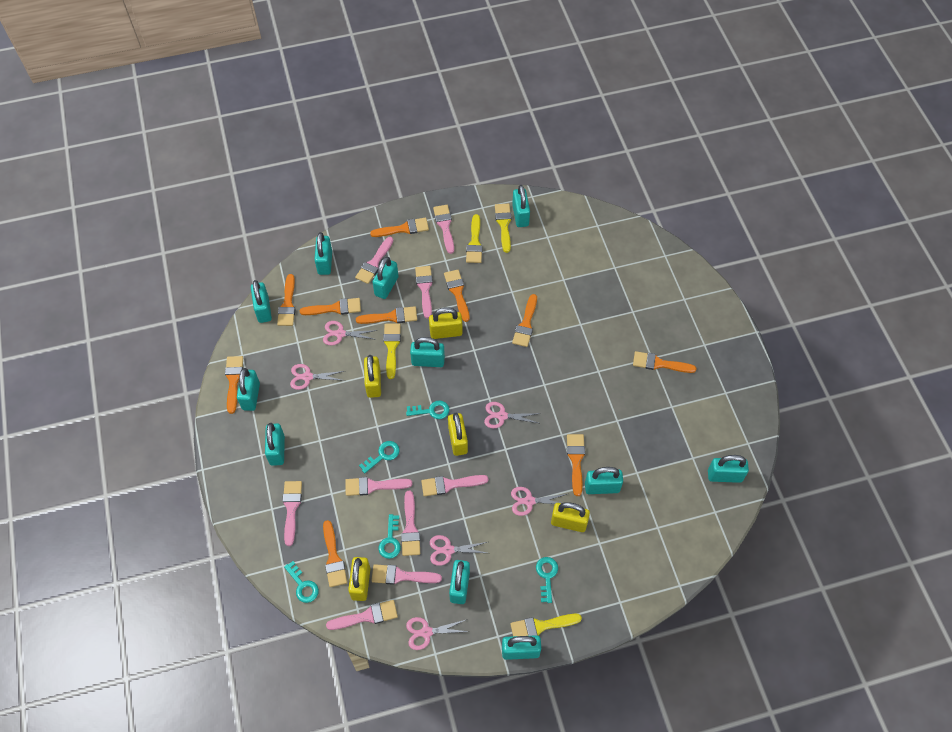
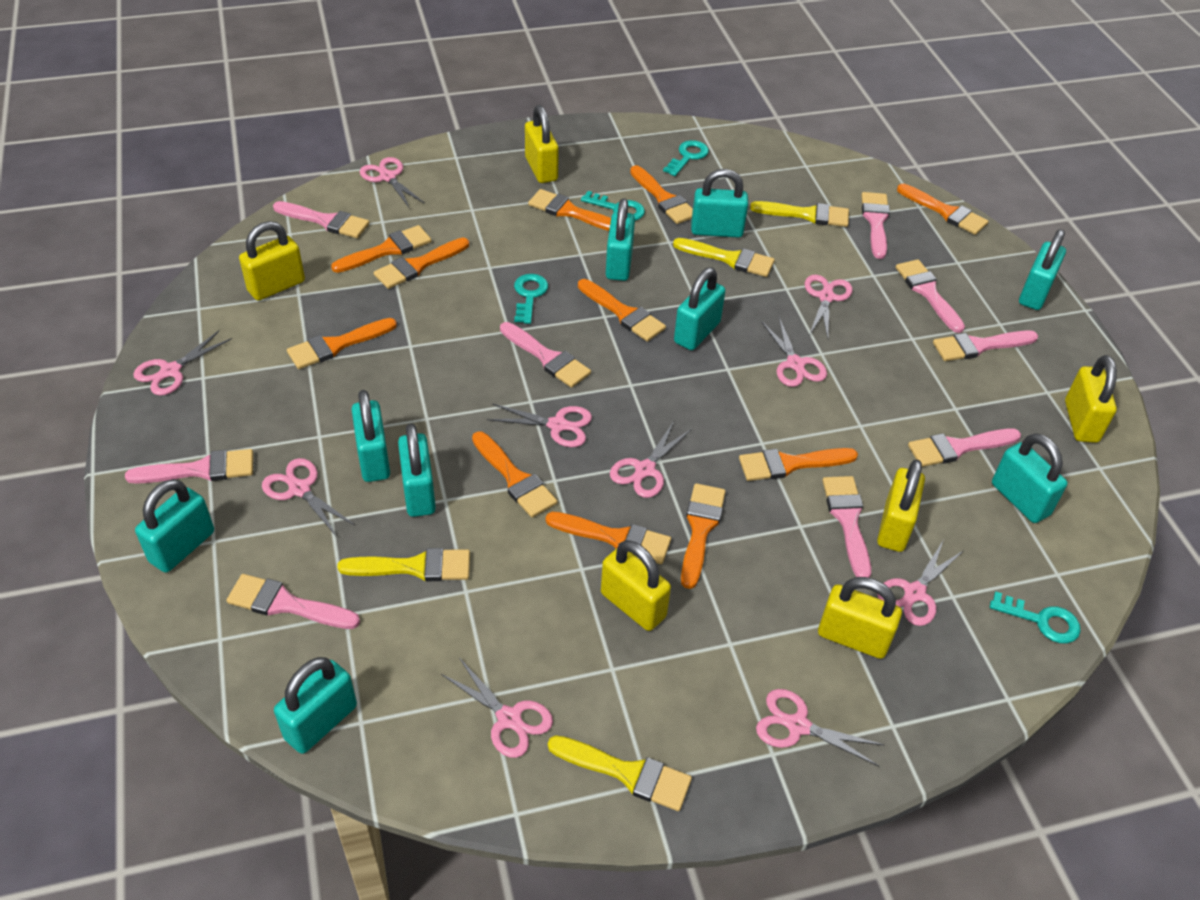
orange brush: [225,356,243,414] [277,274,296,326] [300,298,361,315] [323,520,347,587] [356,306,417,324] [370,217,429,237] [444,270,470,322] [512,294,537,347] [567,434,585,496] [633,351,696,373] = 10 -> [287,318,397,369] [331,225,431,273] [374,238,469,289] [472,431,557,518] [528,189,611,231] [546,512,671,564] [578,279,666,342] [630,165,693,224] [681,483,726,589] [739,448,858,481] [897,184,989,235] = 11
pink scissors: [290,364,345,390] [323,321,378,346] [406,617,470,650] [430,535,487,566] [484,402,541,428] [511,487,567,516] = 6 -> [133,330,232,396] [262,458,355,536] [360,157,425,209] [441,659,553,758] [487,404,592,447] [610,421,692,498] [756,689,884,766] [761,317,827,387] [805,274,853,338] [877,541,964,626] = 10
turquoise key: [284,561,319,603] [359,441,400,473] [378,514,401,559] [406,400,449,419] [536,557,558,603] = 5 -> [514,274,548,324] [581,191,645,221] [663,140,709,176] [990,591,1081,643] = 4
turquoise padlock: [237,368,260,411] [251,280,272,323] [265,423,285,466] [314,232,332,275] [372,257,398,299] [410,337,445,367] [449,560,470,604] [502,635,541,660] [512,185,530,227] [585,467,623,494] [708,455,749,483] = 11 -> [135,479,214,573] [274,657,357,754] [351,390,390,482] [398,423,436,517] [606,198,635,281] [674,267,725,350] [691,169,748,238] [992,433,1068,523] [1019,229,1066,310] = 9
yellow padlock: [348,557,370,601] [364,355,381,398] [429,307,463,339] [448,413,468,456] [551,502,590,532] = 5 -> [239,221,305,301] [525,105,559,183] [601,540,671,631] [818,577,902,659] [877,459,925,552] [1065,355,1117,443] = 6

